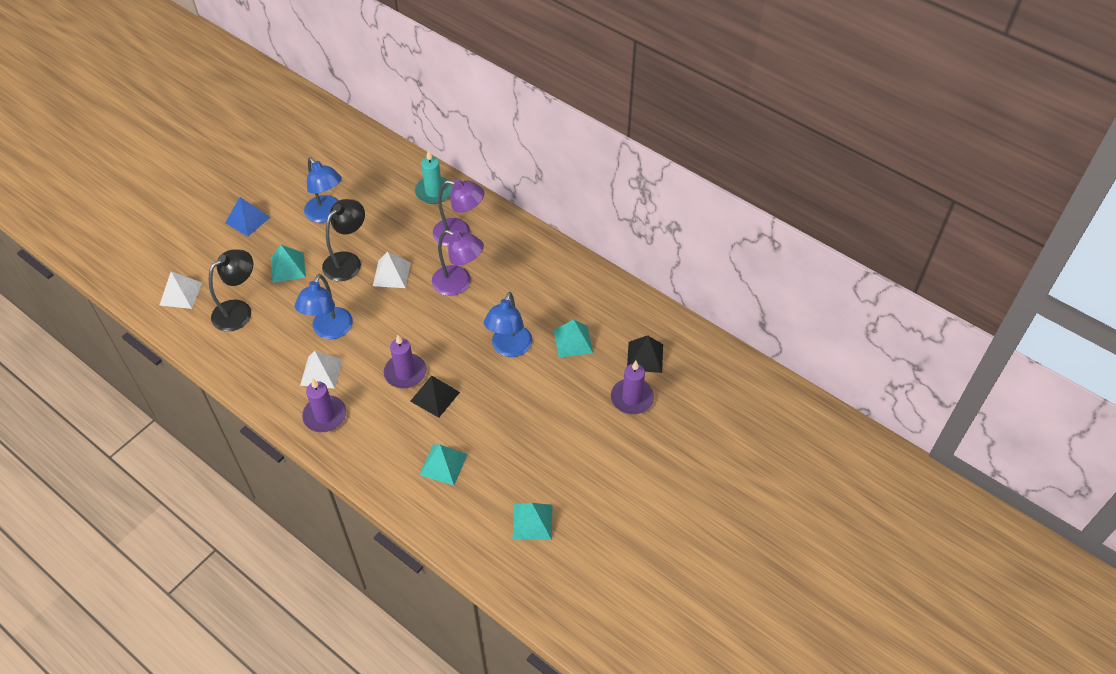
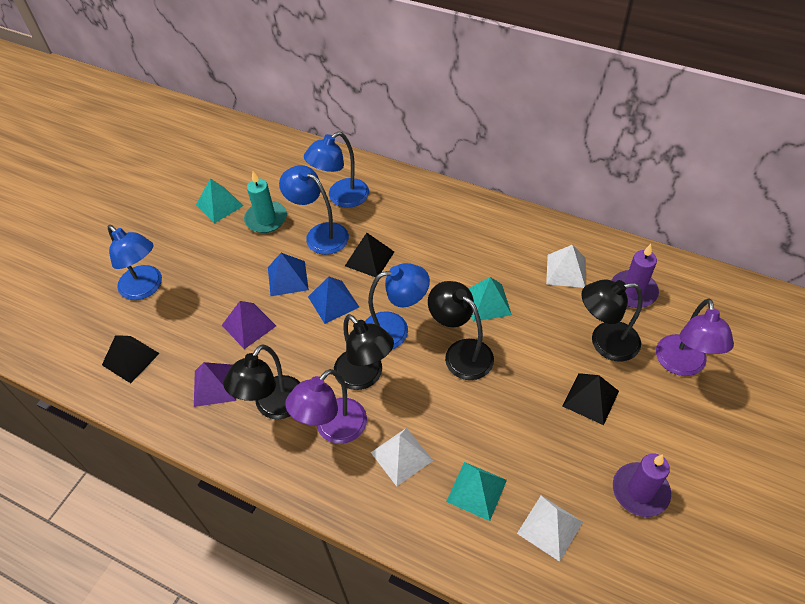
black lamp: [209,249,253,332] [322,199,365,281] = 2 -> [223,344,300,419] [334,314,394,390] [428,281,494,380] [581,279,643,361] = 4
black pyramid: [410,375,460,418] [627,335,663,373] = 2 -> [102,335,160,383] [345,233,394,277] [562,373,619,425] = 3
blue lamp: [295,274,353,339] [304,157,342,223] [484,292,533,357] = 3 -> [108,225,162,300] [279,165,349,255] [304,131,369,208] [365,263,430,349] = 4
blue pyramid: [225,197,270,236] = 1 -> [268,253,309,296] [308,276,359,324] = 2
purple candle: [302,379,346,432] [384,335,426,388] [611,361,654,414] = 3 -> [611,244,659,308] [613,453,671,517] = 2
purple pyramid: none = 0 -> [194,362,236,407] [222,301,276,349] = 2
turquoise pyramid: [271,245,306,283] [419,444,468,485] [513,503,552,540] [554,319,593,358] = 4 -> [196,178,243,223] [446,462,507,521] [468,277,512,322] = 3

